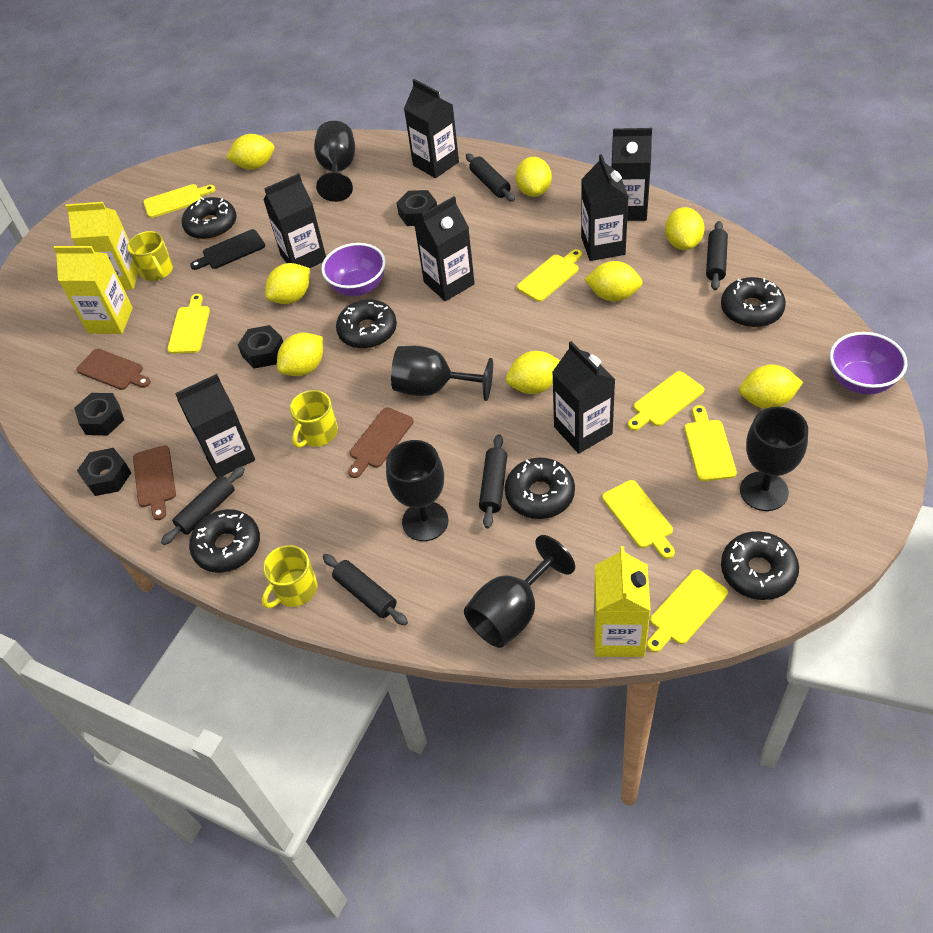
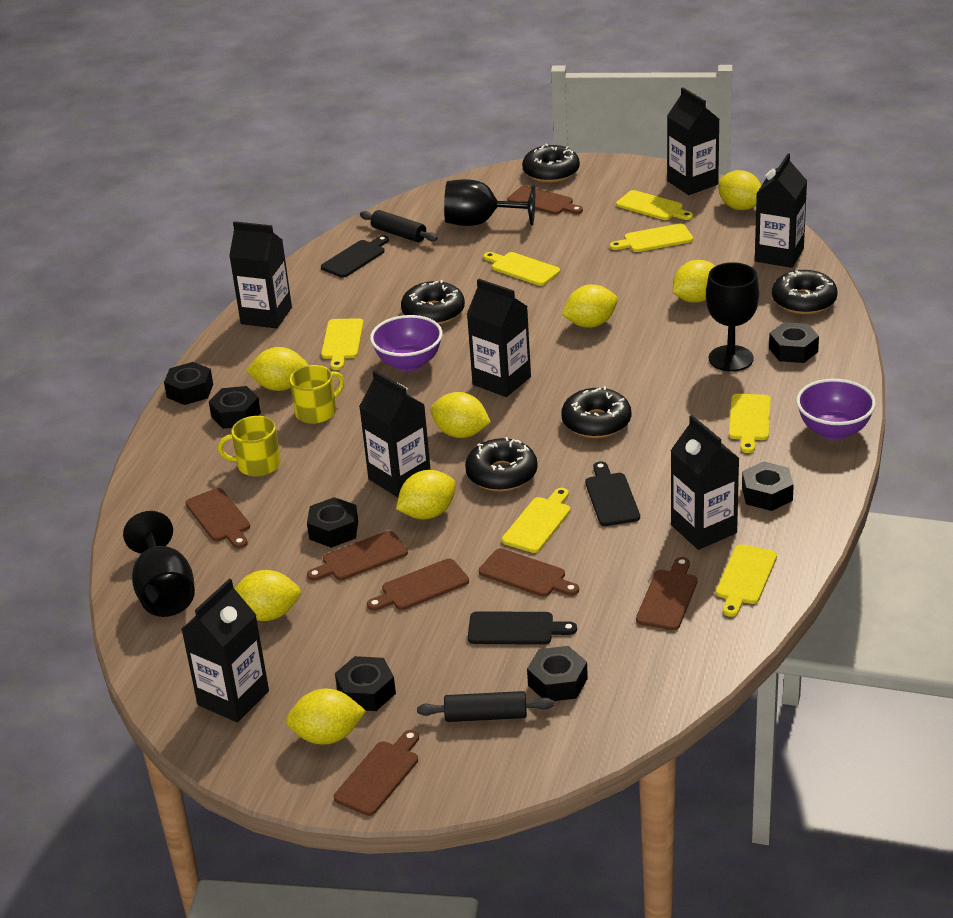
black cutting board: [190,229,265,270] = 1 -> [321,235,389,278] [468,611,577,645] [585,461,640,526] = 3
black donut: [182,197,237,240] [189,509,260,573] [336,300,397,349] [505,458,575,519] [721,277,786,327] [721,531,799,600] = 6 -> [401,280,465,325] [465,437,538,491] [522,144,580,183] [561,386,631,438] [772,270,838,314] = 5
black goblet: [314,121,355,202] [386,440,448,541] [391,346,493,401] [464,535,575,648] [740,406,808,511] = 5 -> [123,511,195,617] [444,179,535,226] [706,262,759,372] = 3
black nut: [74,393,124,435] [77,448,131,496] [238,325,283,368] [396,190,437,226] = 4 -> [164,362,213,405] [209,386,261,429] [307,497,358,548] [335,656,396,711] [527,646,588,701] [742,461,794,511] [769,322,819,363] = 7
black rolling pin: [161,466,245,545] [322,554,408,625] [466,153,515,202] [479,434,507,529] [706,221,728,290] = 5 -> [360,210,438,242] [417,691,554,722] = 2
brown cutting board: [76,349,151,390] [133,445,176,520] [348,407,414,478] = 3 -> [185,488,250,548] [307,531,408,581] [334,730,419,816] [367,558,469,611] [479,548,579,597] [507,186,583,215] [636,557,697,631] = 7
yellow carton: [53,246,133,334] [65,202,138,290] [594,546,651,657] = 3 -> none = 0
yellow mug: [127,231,173,281] [262,545,318,608] [290,390,338,448] = 3 -> [218,416,281,477] [290,365,344,424] = 2

